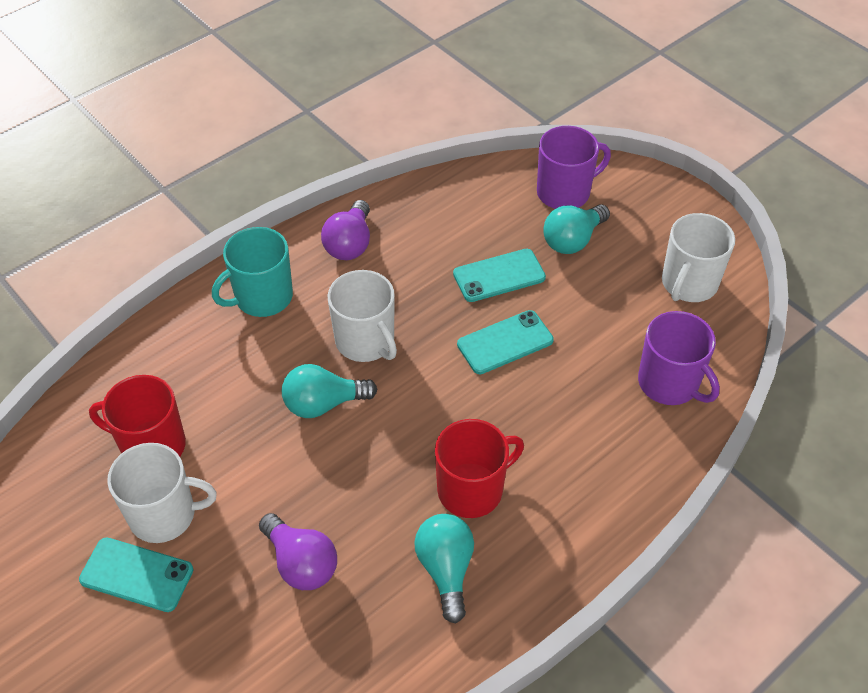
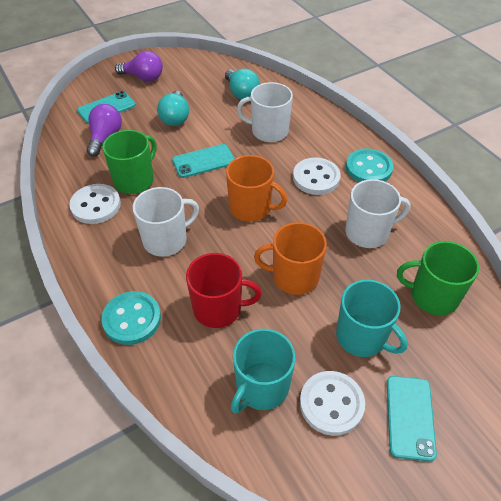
green mug: none = 0 -> [102,130,156,194] [397,241,479,315] = 2
orange mug: none = 0 -> [226,155,287,222] [254,222,327,295] = 2
purple mug: [537,126,611,209] [638,311,720,405] = 2 -> none = 0
red mug: [89,375,186,456] [435,419,524,518] = 2 -> [186,253,262,328] = 1
turquoise button: none = 0 -> [101,291,161,345] [346,148,393,182] = 2
turquoise light bulb: [282,364,377,418] [414,514,474,624] [543,204,610,254] = 3 -> [157,91,189,126] [225,69,260,100] = 2
turquoise mug: [212,227,293,317] = 1 -> [231,329,295,413] [336,280,408,357] = 2
white button: none = 0 -> [69,184,121,224] [293,157,341,195] [300,371,365,436] = 3

